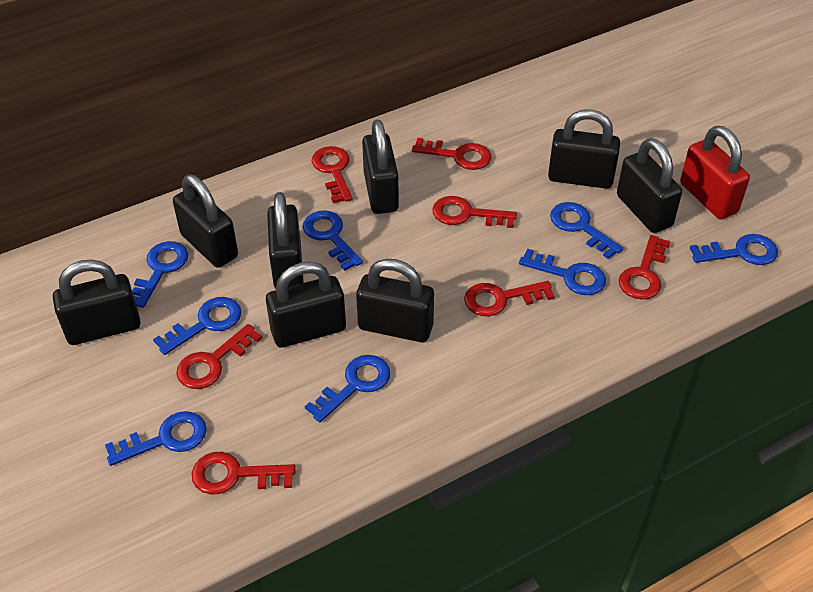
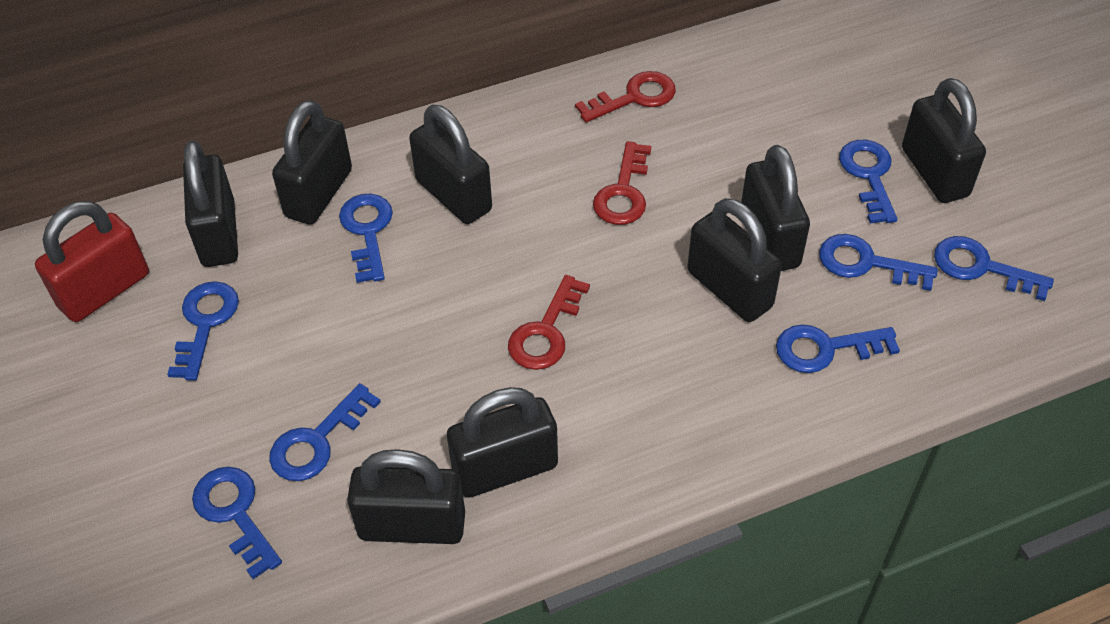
red key: [176,324,262,389] [191,452,296,495] [311,146,352,203] [412,138,491,170] [432,196,517,228] [464,281,555,316] [618,235,670,300] = 7 -> [508,275,590,370] [575,71,676,123] [593,141,651,225] = 3

